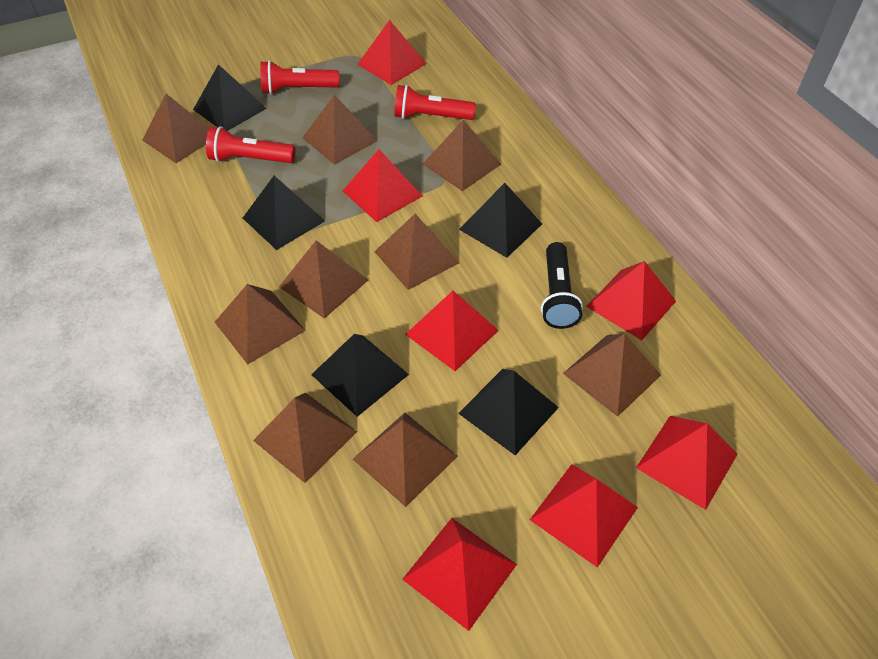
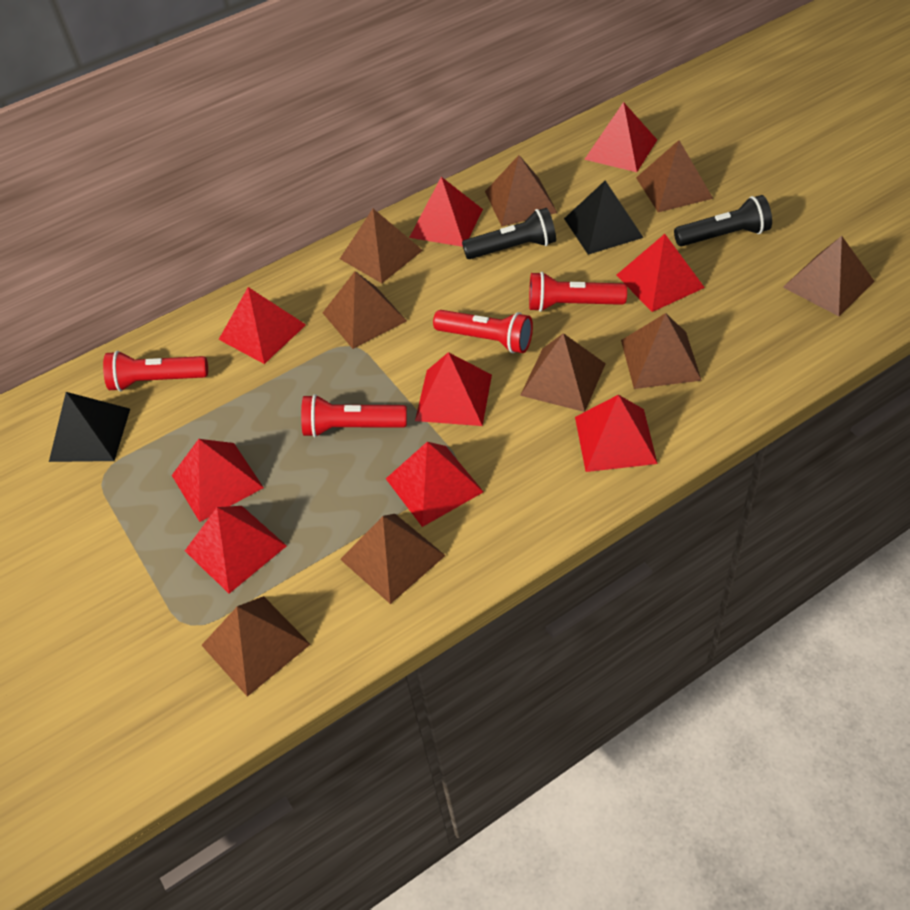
black flashlight: [541,242,583,329] = 1 -> [462,208,556,259] [674,195,772,247] = 2
black pyramid: [193,64,267,131] [243,176,325,250] [311,334,409,417] [458,369,559,455] [459,183,542,258] = 5 -> [49,392,130,462] [564,181,644,255] = 2
red flashlight: [206,126,295,163] [260,60,339,94] [394,85,476,120] = 3 -> [103,351,208,392] [301,394,407,437] [433,310,533,353] [529,272,627,312] = 4
red pyramid: [343,149,422,222] [357,20,427,85] [402,518,517,631] [405,291,499,371] [530,464,638,568] [586,261,676,340] [636,416,737,510] = 7 -> [172,439,264,522] [185,506,287,594] [218,287,306,364] [386,442,483,527] [409,177,483,247] [415,352,492,426] [575,395,658,472] [584,102,657,172] [617,234,705,312] = 9

